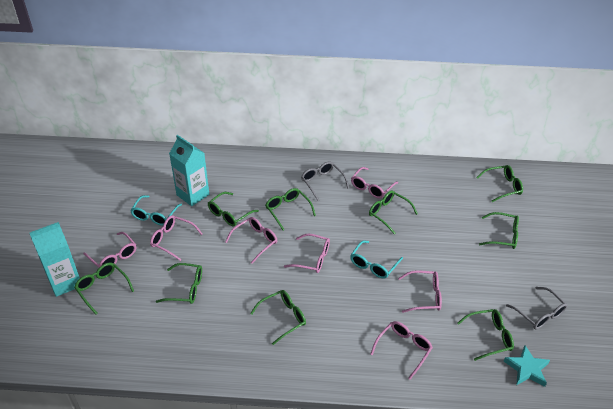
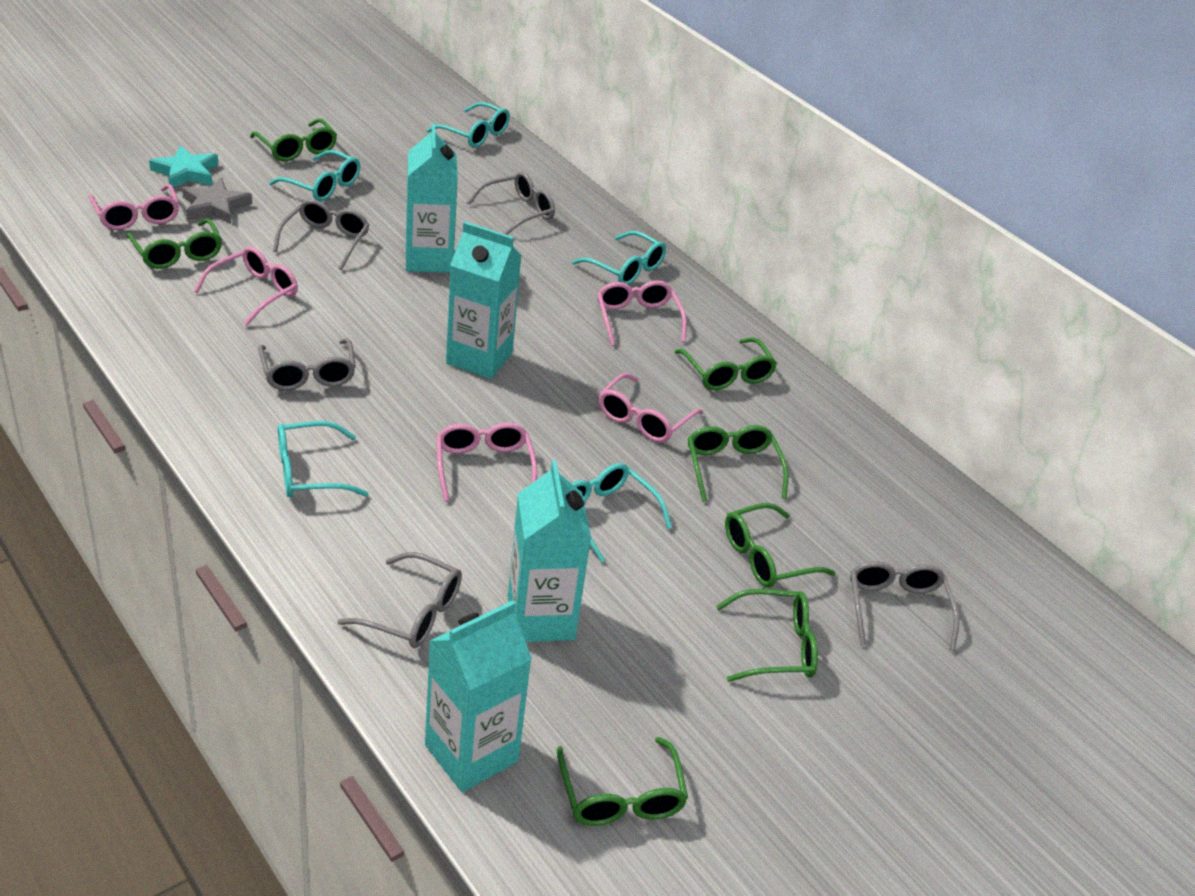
green glasses: [74,263,134,315] [156,263,202,304] [208,192,259,227] [250,290,306,345] [265,188,316,231] [369,190,418,234] [457,309,514,361] [476,165,523,202] [479,212,519,249] = 9 -> [127,218,222,269] [250,119,337,161] [557,737,688,826] [674,338,777,390] [688,425,788,502] [716,589,818,682] [725,503,835,588] = 7
grey glasses: [301,162,349,201] [506,287,567,329] = 2 -> [258,338,356,390] [273,199,369,270] [337,552,462,648] [467,172,555,235] [850,561,959,651] = 5
grey star: none = 0 -> [182,178,252,224] = 1
pink glasses: [83,232,136,267] [150,215,202,261] [225,217,277,264] [284,234,330,273] [351,167,398,198] [370,321,433,380] [398,270,442,313] = 7 -> [88,184,179,230] [194,247,298,326] [436,422,537,502] [597,280,687,346] [599,373,703,442] = 5
turquoise carton: [30,222,80,297] [169,135,209,206] = 2 -> [406,124,458,273] [425,600,532,792] [446,222,521,379] [508,460,591,642] = 4
turquoise glasses: [130,195,182,226] [350,240,403,279] = 2 -> [269,150,360,201] [278,421,369,498] [427,102,510,148] [572,231,666,285] [572,463,672,563] = 5

